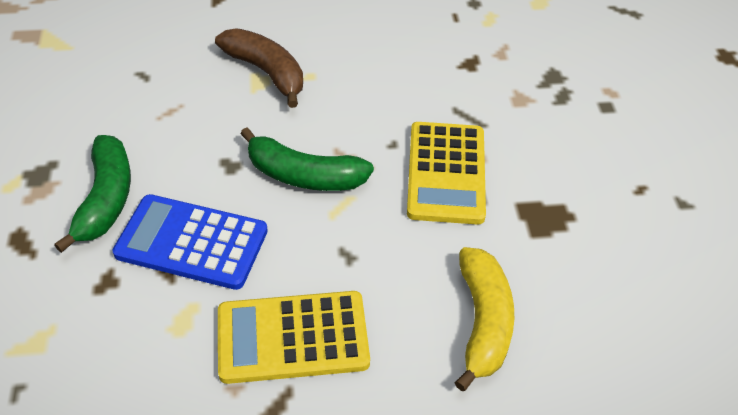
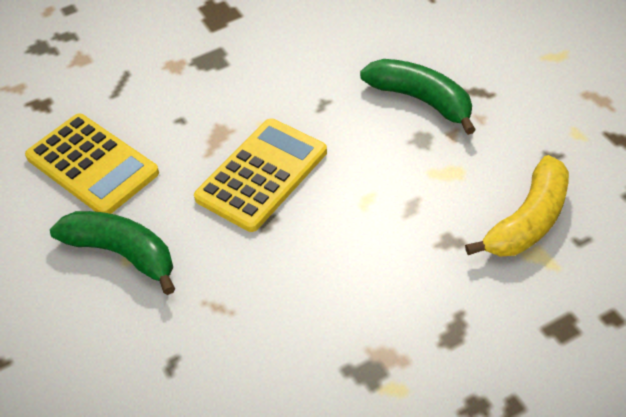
blue calculator: [113,194,268,290] = 1 -> none = 0
brown banana: [215,28,303,108] = 1 -> none = 0

